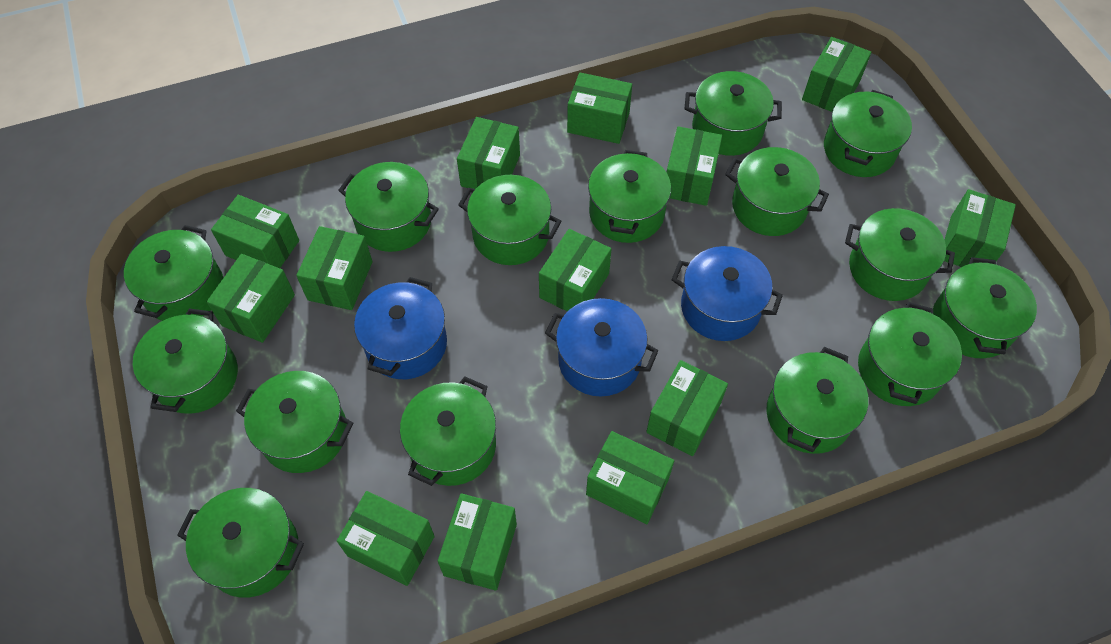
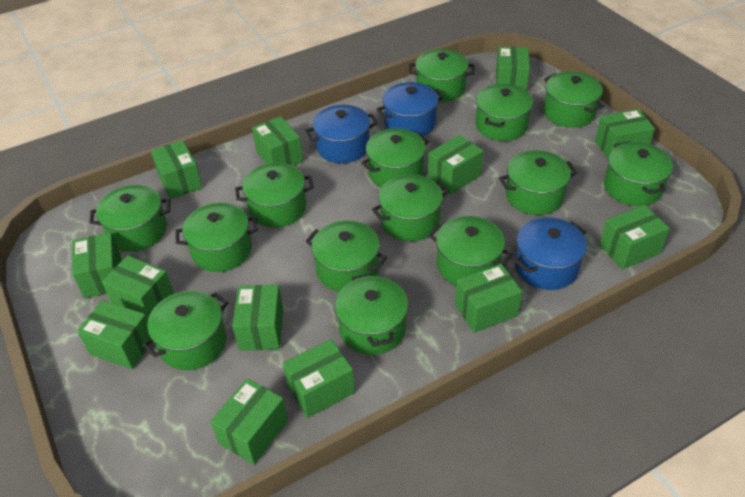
green pot: [124,225,223,321] [133,309,238,414] [177,488,304,598] [236,371,353,473] [338,162,439,252] [400,377,496,486] [458,175,561,265] [588,150,671,243] [685,71,782,156] [725,147,829,236] [766,347,868,454] [824,90,912,177] [845,208,955,301] [858,302,962,406] [933,257,1037,358] = 15 -> [89,185,170,252] [142,291,228,370] [175,203,258,272] [235,163,314,228] [306,221,387,292] [335,273,408,355] [361,129,429,187] [372,174,449,241] [409,49,475,102] [428,216,513,285] [476,84,533,141] [499,150,577,215] [544,72,604,128] [604,141,673,206] = 14

